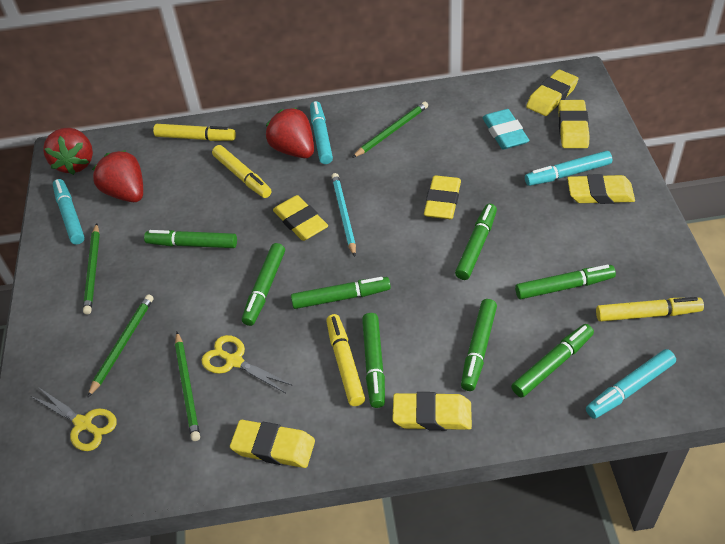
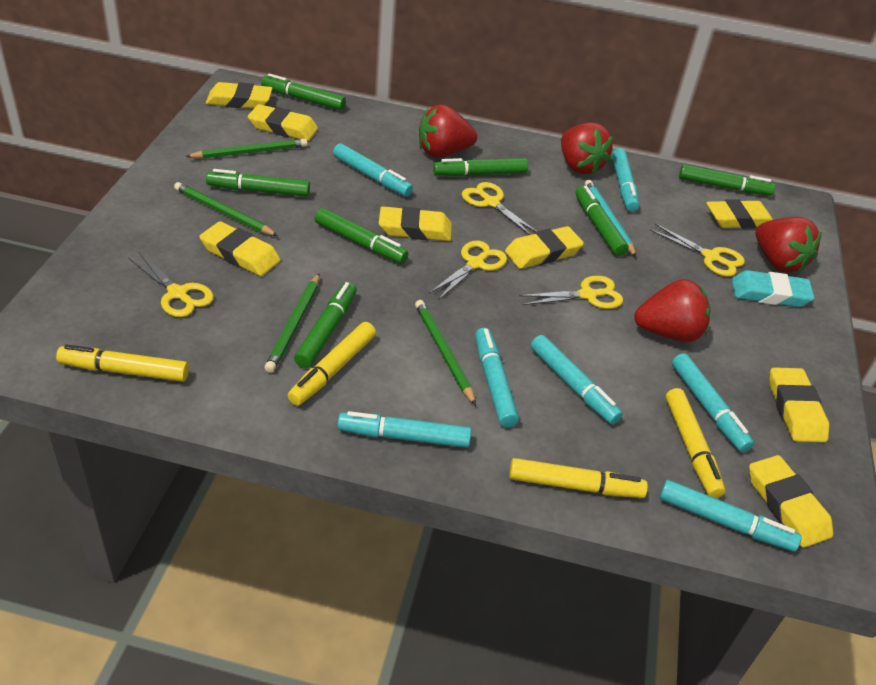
green marker: [144,230,237,248] [242,243,285,326] [291,277,391,309] [362,313,385,408] [455,204,497,280] [461,299,497,391] [511,324,594,398] [515,265,616,299] = 8 -> [206,169,310,197] [261,74,346,110] [294,282,357,368] [315,208,408,263] [433,158,528,176] [575,186,629,256] [679,165,775,196] = 7
red strawberry: [43,128,93,175] [92,150,143,202] [266,108,314,158] = 3 -> [419,104,477,158] [561,123,613,175] [634,279,710,342] [756,217,822,274] = 4
turquoise marker: [53,179,85,244] [310,101,333,164] [525,151,612,186] [586,349,676,419] = 4 -> [333,143,413,196] [337,411,471,448] [475,328,519,427] [531,335,623,424] [612,148,639,212] [659,480,801,551] [672,353,754,452] = 7
yellow eraser: [230,420,315,468] [273,195,328,241] [392,392,472,431] [424,175,461,219] [526,70,579,116] [558,100,590,148] [567,174,635,204] = 7 -> [199,221,281,276] [206,82,273,109] [248,104,318,141] [379,206,452,241] [505,226,584,269] [706,199,773,229] [749,455,833,548] [769,367,829,442] = 8
yellow scissors: [31,388,117,451] [202,335,293,393] = 2 -> [128,252,214,317] [429,241,507,300] [462,182,537,235] [519,276,623,309] [650,224,745,277] = 5

